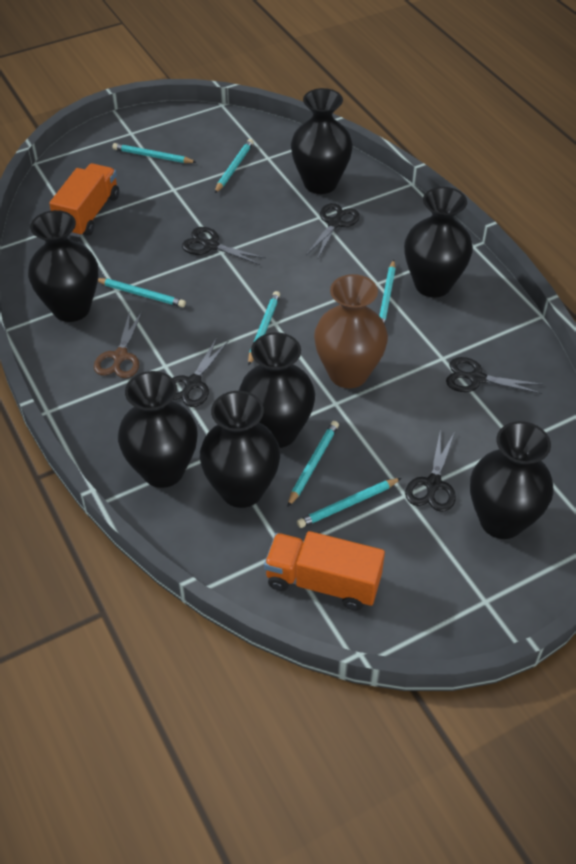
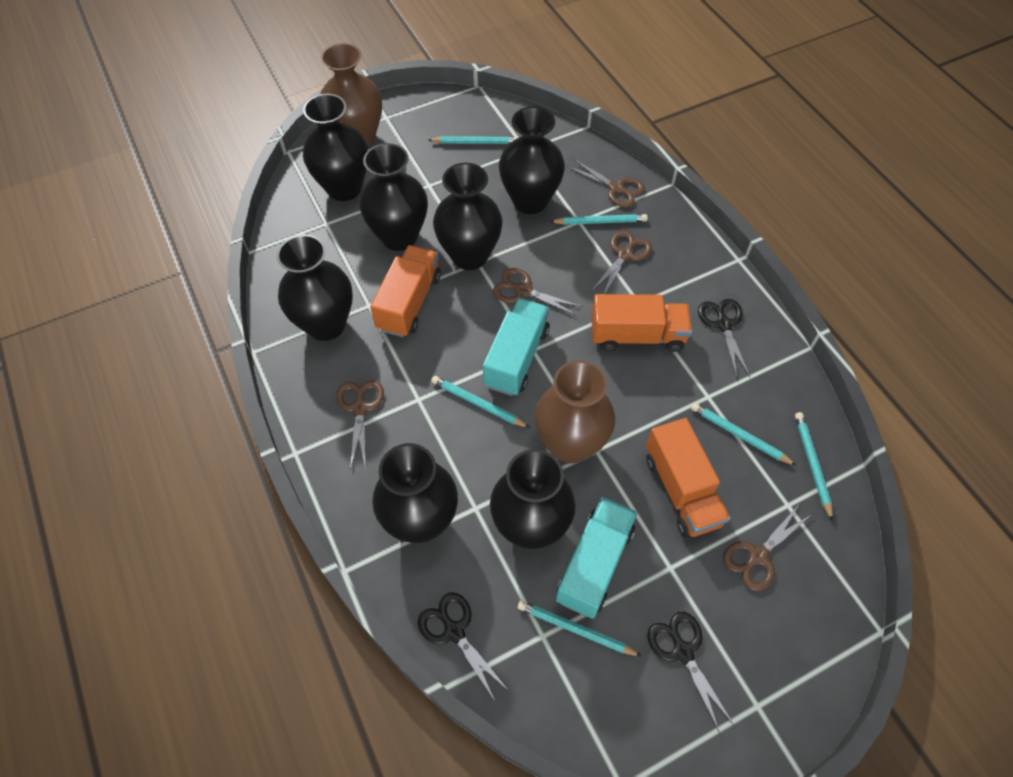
black scissors: [173,338,228,407] [182,227,265,265] [306,203,360,258] [405,433,456,512] [446,357,543,394] = 5 -> [418,592,509,701] [647,612,734,733] [698,299,750,378] = 3
brown scissors: [94,311,142,378] = 1 -> [336,380,384,470] [493,268,583,316] [566,159,645,208] [591,230,652,294] [723,505,812,591] = 5
brown vase: [314,274,388,388] = 1 -> [320,43,382,147] [534,360,615,463] = 2
orange truck: [49,163,119,237] [264,531,385,611] = 2 -> [370,245,441,337] [591,294,692,352] [646,418,731,537] = 3
turquoise pencil: [98,278,186,307] [112,143,196,163] [215,139,254,193] [248,291,280,366] [288,421,339,507] [297,478,401,528] [379,260,396,324] = 7 -> [428,137,519,144] [431,376,530,428] [518,600,642,656] [550,214,648,225] [691,403,797,466] [795,412,833,521] = 6
turquoise truck: none = 0 -> [483,298,550,396] [556,497,637,619] = 2

